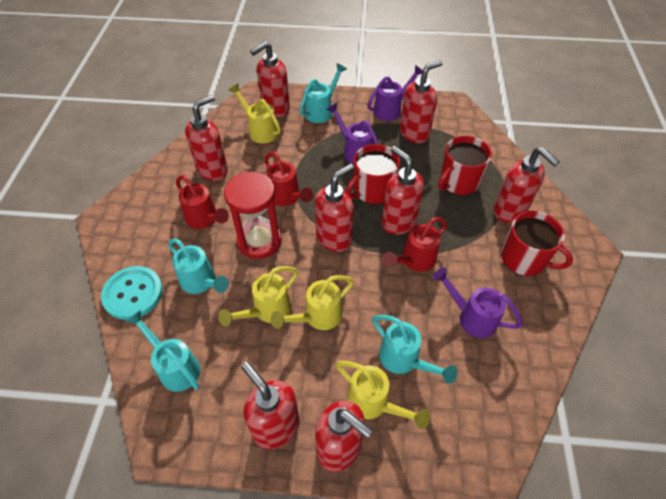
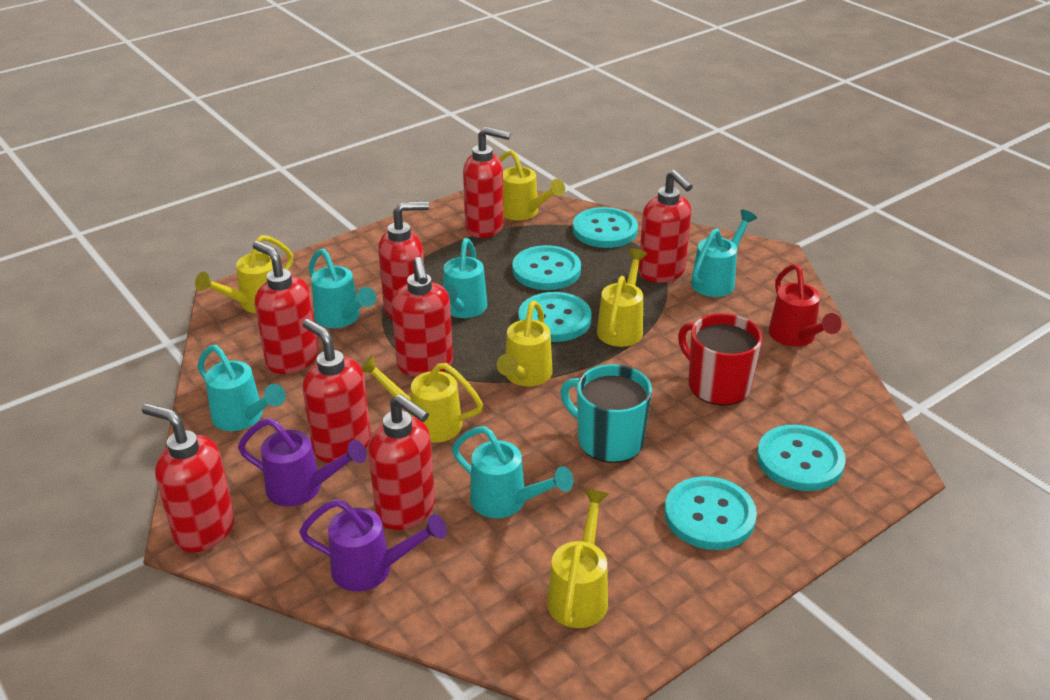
purple watering can: [327,103,379,165] [367,65,422,121] [433,267,523,338] = 3 -> [238,418,367,507] [299,499,447,592] = 2
red hourglass: [224,172,282,259] = 1 -> none = 0
red mug: [346,144,400,204] [438,136,492,195] [501,211,573,276] = 3 -> [678,313,763,406] = 1
red watering can: [176,175,229,229] [264,152,313,206] [383,217,447,272] = 3 -> [768,264,842,347] = 1
turquoise button: [101,266,163,320] = 1 -> [512,245,581,290] [518,292,592,342] [573,207,638,248] [664,476,757,550] [757,425,846,491] = 5
turquoise mug: none = 0 -> [560,364,652,463] = 1
turquoise watering can: [126,310,201,392] [168,238,229,294] [300,63,347,123] [372,315,457,384] = 4 -> [197,345,286,431] [309,249,376,328] [442,238,487,318] [452,426,574,518] [691,209,757,297] = 5
yellow watering can: [218,266,298,326] [228,84,281,144] [271,275,354,330] [336,361,430,429] = 4 -> [195,235,293,313] [361,355,483,443] [497,301,553,386] [499,150,565,220] [547,489,609,628] [597,249,647,347] = 6

